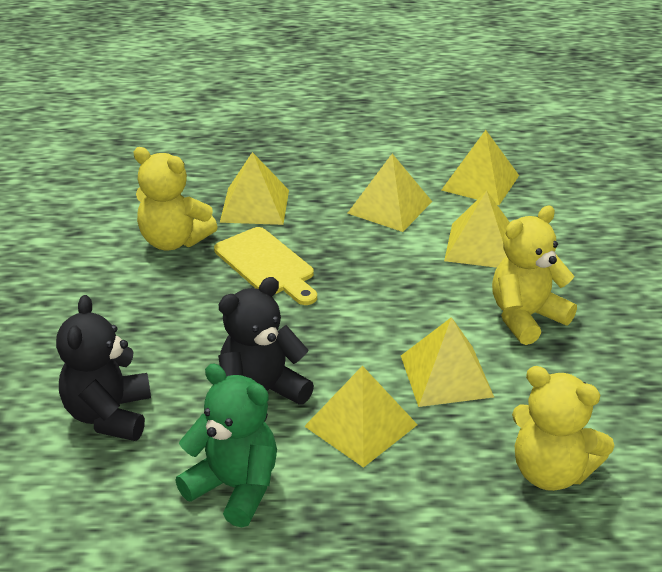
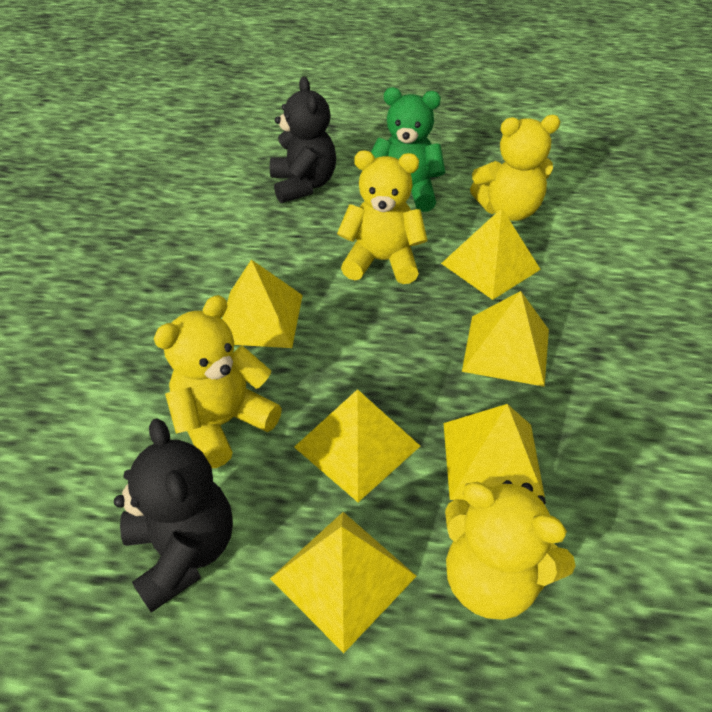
yellow cutting board: [214,227,317,305] = 1 -> none = 0
yellow teddy bear: [134,147,218,250] [492,206,577,345] [512,366,615,491] = 3 -> [154,295,282,468] [337,150,427,284] [445,480,576,620] [470,115,560,221] = 4

